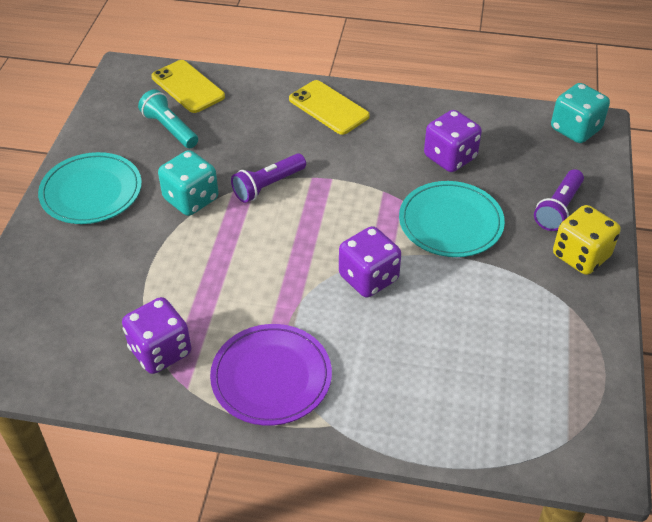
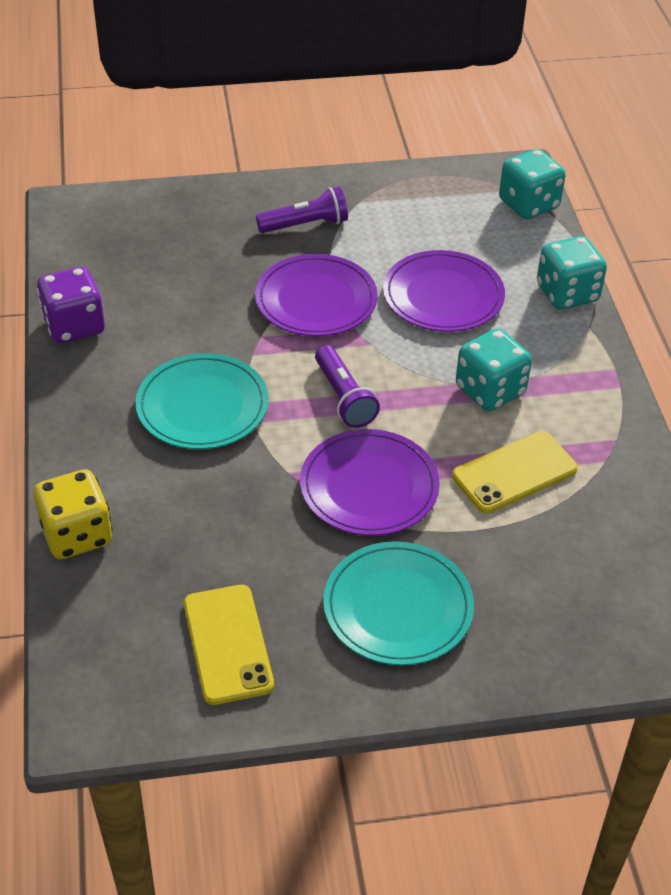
purple dice: [122,297,191,374] [339,226,401,298] [424,110,482,172] = 3 -> [37,267,105,343] = 1
purple plate: [210,324,332,426] = 1 -> [255,254,378,336] [300,429,440,536] [383,250,505,332] = 3
turquoise dice: [158,150,218,216] [551,83,610,143] = 2 -> [456,329,532,411] [499,149,566,219] [537,236,607,309] = 3
turquoise flashlight: [138,89,198,148] = 1 -> none = 0

